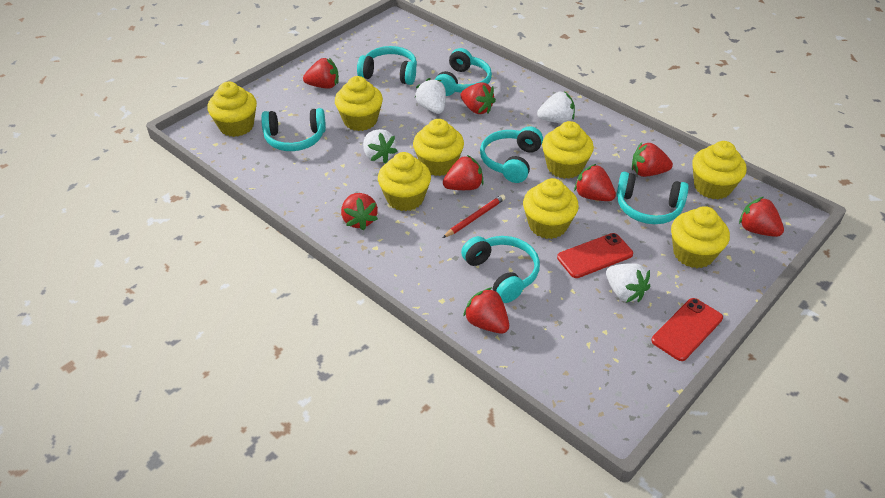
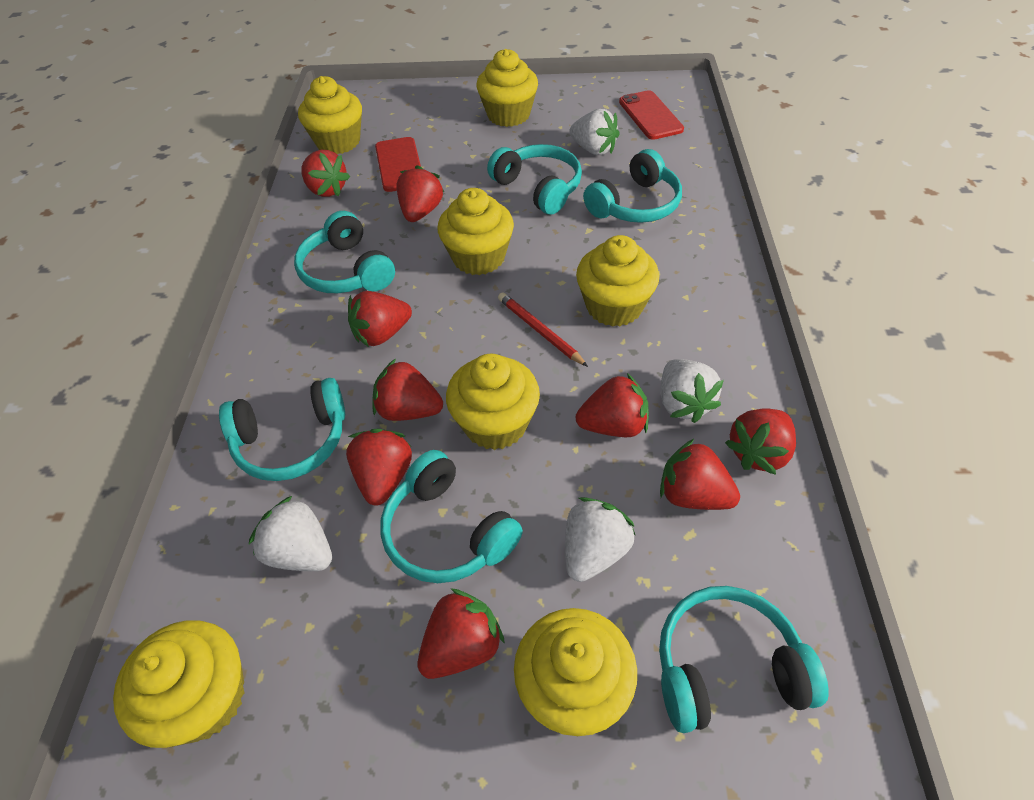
red strawberry: [303,58,339,89] [341,193,378,230] [443,155,484,190] [461,82,496,114] [463,287,509,334] [574,164,616,201] [632,142,673,177] [739,197,784,237] = 8 -> [301,150,350,197] [346,429,412,505] [348,291,412,347] [372,359,443,421] [396,165,444,222] [418,588,505,679] [576,373,649,437] [660,438,740,510] [725,408,796,475] = 9
yellow cupcake: [207,82,257,137] [335,76,383,131] [378,152,431,211] [413,119,464,176] [523,178,579,239] [542,121,594,179] [671,206,730,268] [692,141,747,199] = 8 -> [113,620,244,748] [298,76,362,154] [438,188,514,275] [446,354,540,450] [476,49,538,127] [514,608,637,736] [576,235,659,327] = 7

